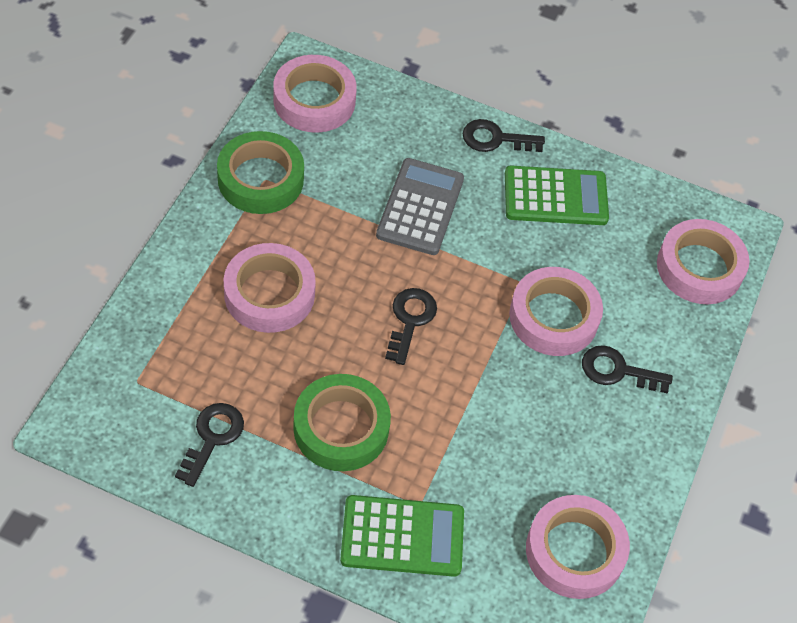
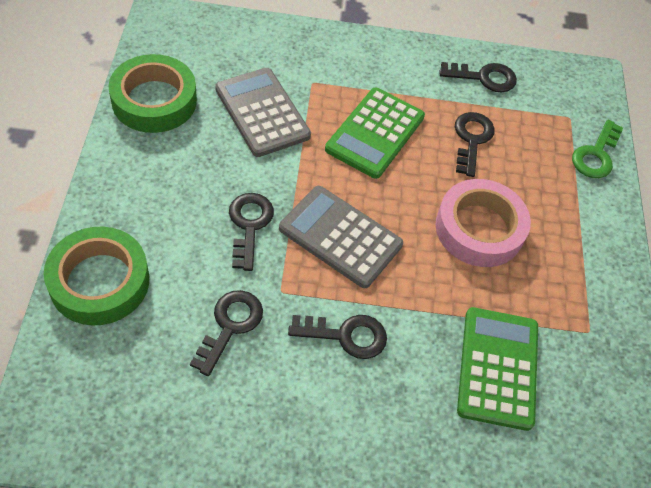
black key: [175,403,244,487] [385,288,437,365] [462,119,545,152] [582,345,673,393] = 4 -> [190,290,263,376] [229,193,274,271] [288,315,387,359] [439,62,517,92] [455,112,495,177] = 5
green key: none = 0 -> [572,120,623,178] = 1
grey calculator: [376,158,464,255] = 1 -> [215,68,311,157] [279,186,403,288] = 2
pink tape: [224,243,316,333] [273,55,357,132] [509,267,603,356] [526,495,630,599] [657,219,749,304] = 5 -> [435,179,531,267] = 1

